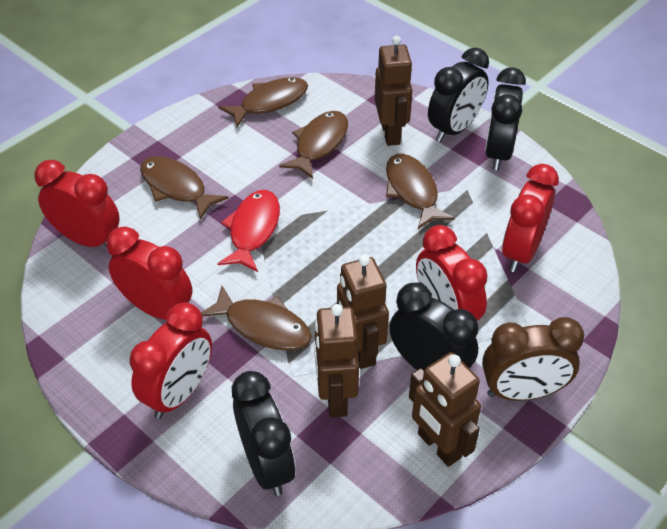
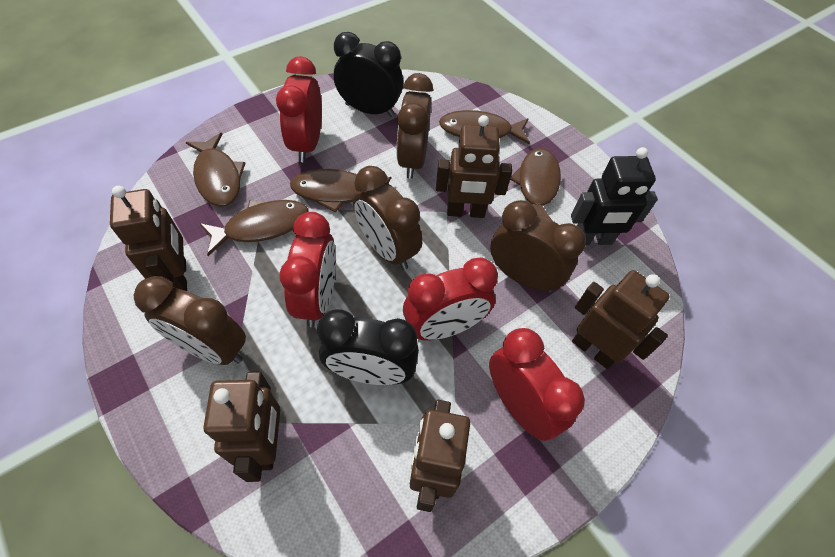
black clock: [232,371,295,496] [389,282,478,370] [428,48,489,142] [485,67,526,170] = 4 -> [317,309,419,385] [334,32,403,117] = 2
black robot: none = 0 -> [571,147,657,245] = 1
brown clock: [482,317,584,401] = 1 -> [134,276,246,365] [353,166,422,270] [396,73,433,179] [490,200,586,293] = 4
brown robot: [314,304,359,417] [337,255,389,369] [375,36,413,146] [409,352,481,467] = 4 -> [110,186,187,291] [203,372,280,482] [410,400,470,512] [436,115,512,218] [572,270,670,369] = 5
red clock: [34,160,120,247] [107,227,193,320] [130,303,212,419] [416,225,488,321] [502,164,559,272] = 5 -> [276,56,322,162] [279,212,336,327] [403,257,498,341] [489,328,585,441] = 4
red fish: [217,190,280,272] = 1 -> none = 0

